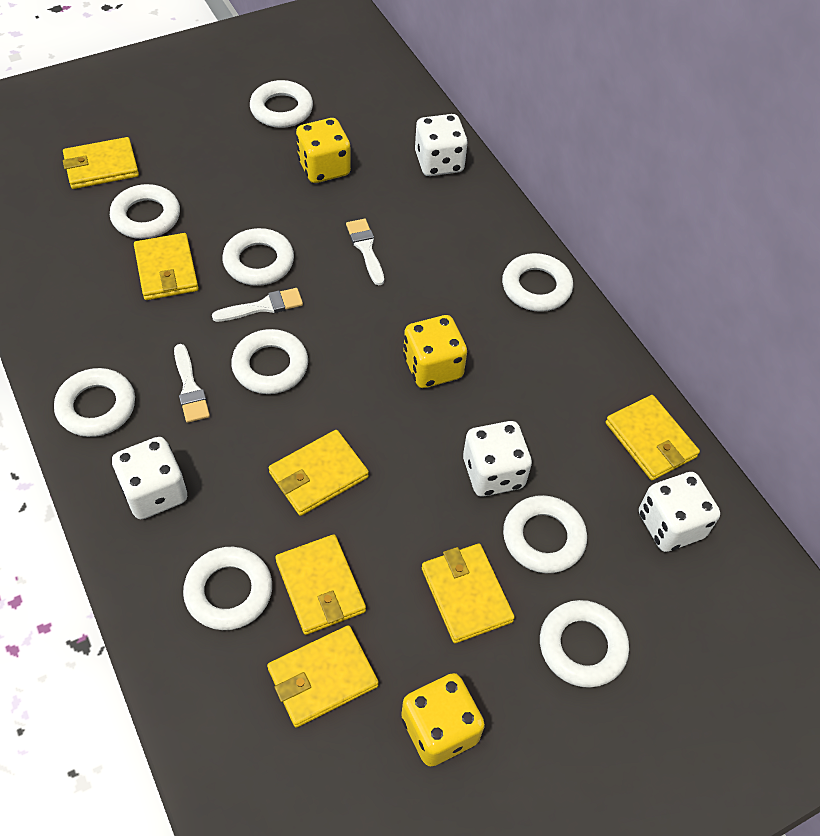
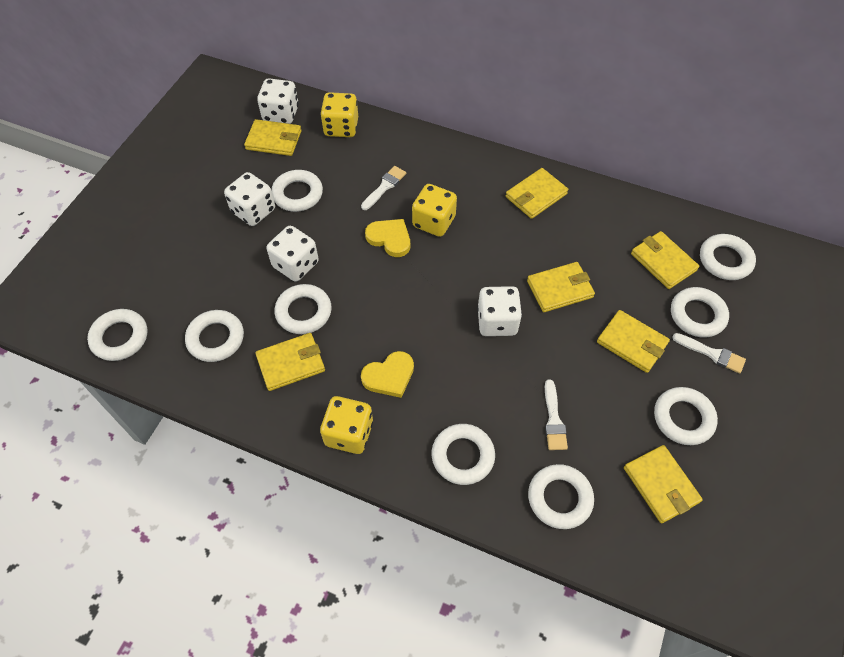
yellow heart: none = 0 -> [361,351,414,398] [365,219,410,257] = 2

